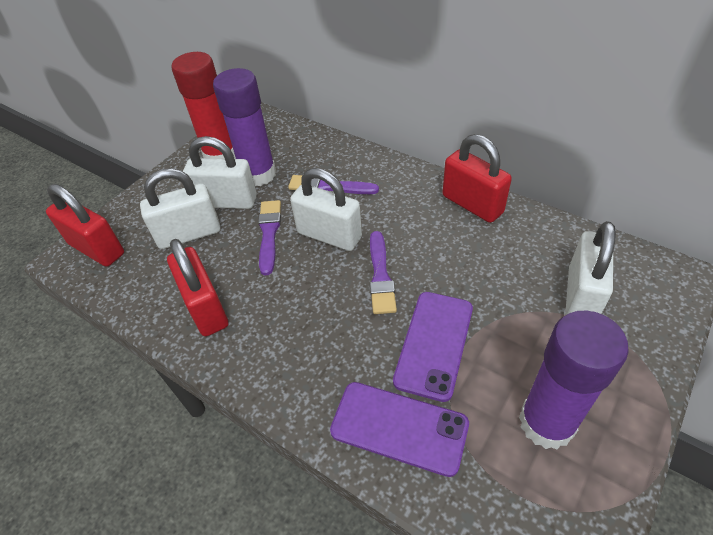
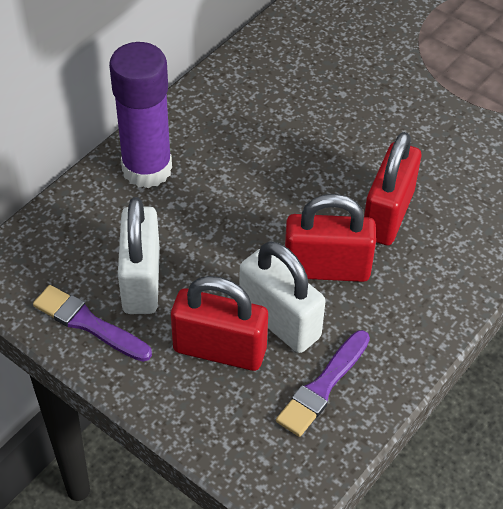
purple brush: [258,200,281,276] [288,175,379,194] [370,231,397,314] = 3 -> [33,285,152,362] [276,330,370,437] = 2
purple glue stick: [213,68,276,186] [519,311,629,449] = 2 -> [109,42,172,188] = 1
purple phone: [330,382,469,477] [393,292,473,402] = 2 -> none = 0
red glue stick: [171,52,236,159] = 1 -> none = 0
white padlock: [140,168,221,249] [183,136,257,209] [290,168,362,251] [565,221,616,315] = 4 -> [118,197,160,314] [239,241,325,353] = 2

